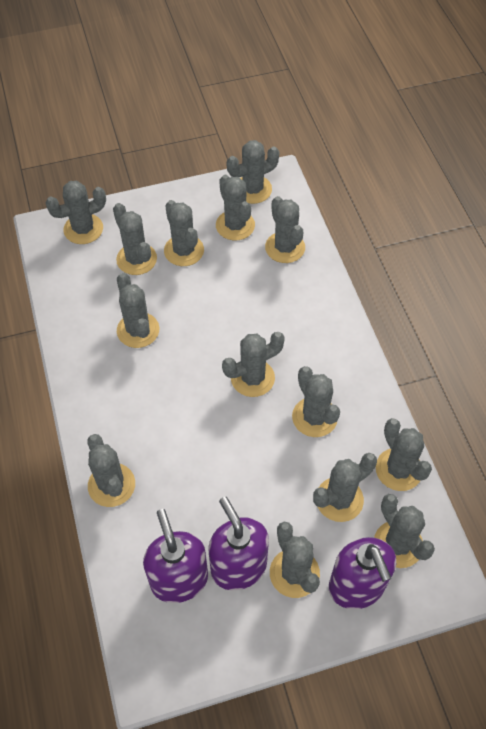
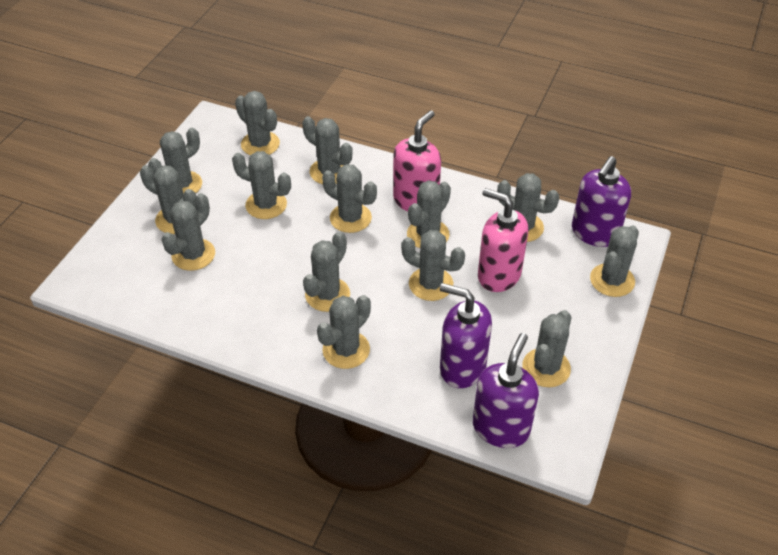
pink soap dispenser: none = 0 -> [393,110,441,212] [478,188,528,292] = 2

